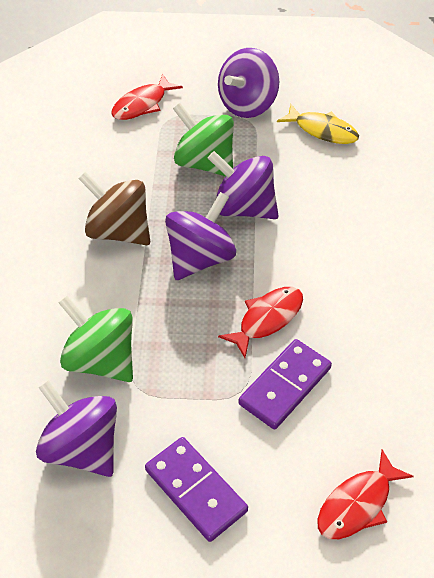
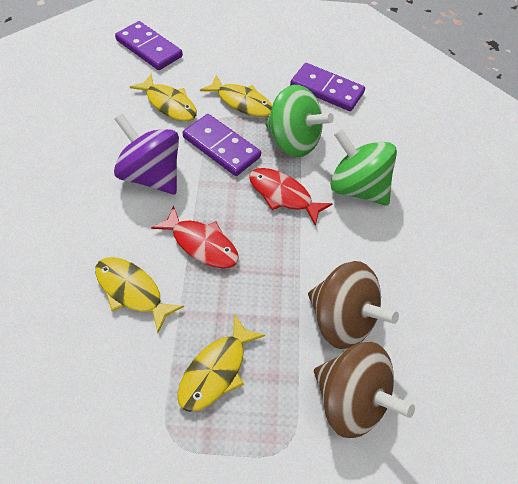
brown spinning top: [78,172,150,245] = 1 -> [308,261,399,349] [314,342,415,438] = 2
purple domino: [145,437,248,542] [238,339,332,429] = 2 -> [115,21,183,70] [183,114,261,176] [290,63,365,111] = 3
purple spinning top: [36,380,117,477] [165,192,236,280] [208,151,279,219] [218,48,279,118] = 4 -> [114,113,179,194] = 1
red fish: [111,74,183,120] [218,287,303,358] [317,449,414,539] = 3 -> [151,206,239,268] [249,168,333,226] = 2
yellow fish: [277,104,359,144] = 1 -> [95,257,184,333] [130,74,197,121] [177,314,265,412] [200,75,272,117] = 4

